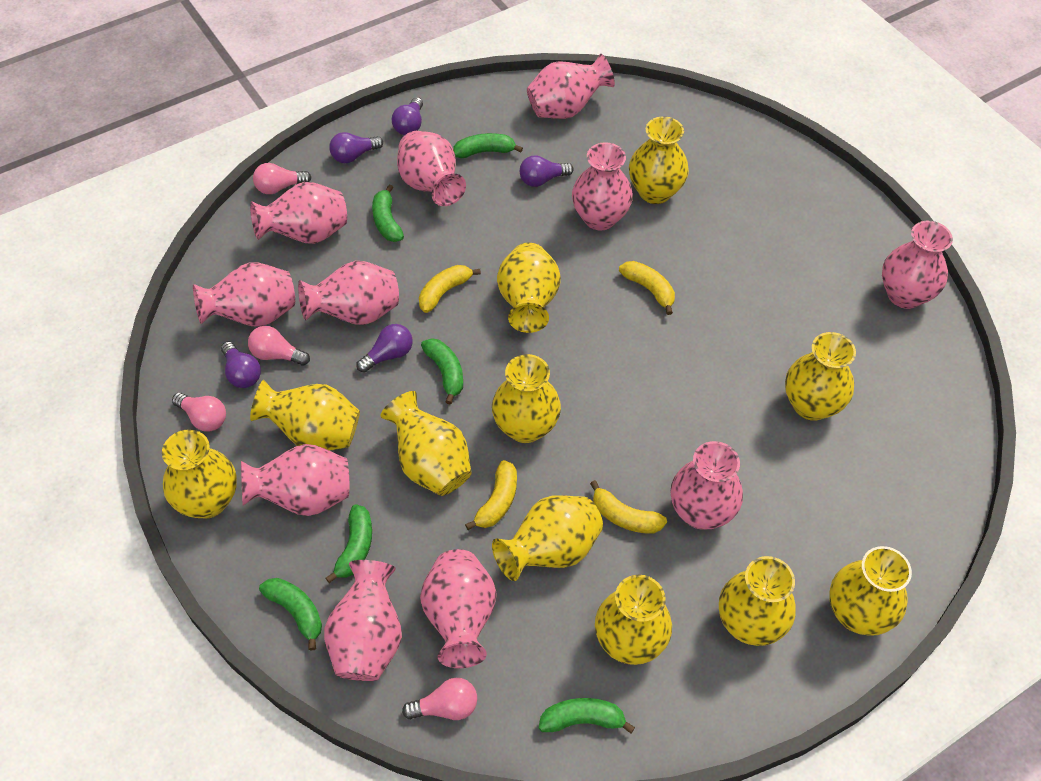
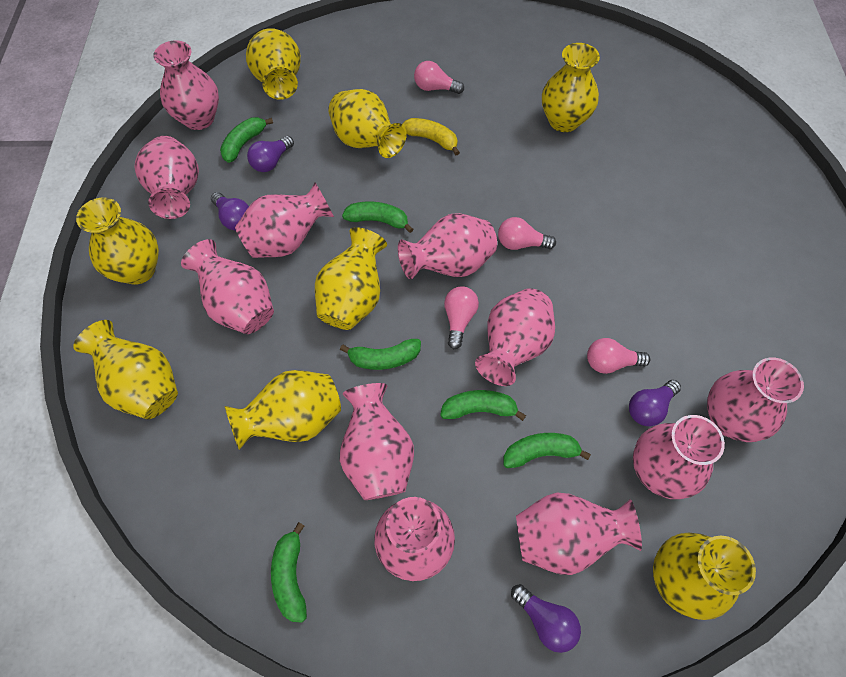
purple light bulb: [221,342,261,388] [329,132,383,163] [356,324,413,373] [392,97,423,135] [520,155,574,187] = 5 -> [211,192,249,231] [247,136,294,172] [511,584,581,653] [629,380,681,426] = 4
yellow banana: [419,265,481,313] [465,460,517,530] [590,480,667,534] [619,261,675,315] = 4 -> [402,118,460,155] = 1
yellow vase: [162,429,237,519] [250,380,360,451] [381,391,472,496] [492,354,561,443] [492,495,603,581] [497,243,561,333] [595,574,672,665] [629,116,689,204] [719,556,796,646] [785,332,856,421] [829,546,912,636] = 11 -> [73,320,178,419] [76,197,159,285] [225,370,341,450] [246,28,301,100] [315,227,387,330] [328,89,407,158] [542,43,600,132] [653,533,756,620] = 8

